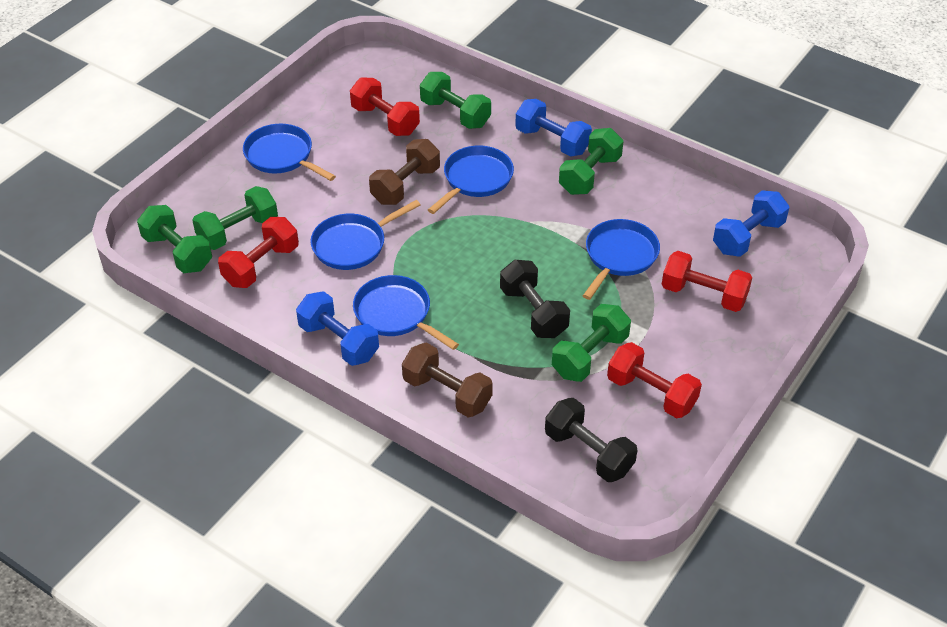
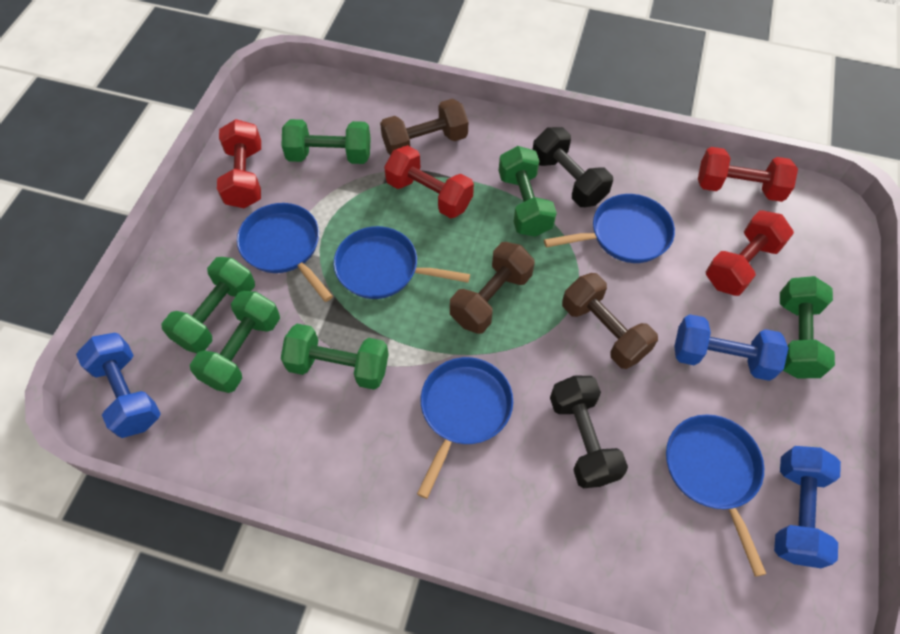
brown dumbbell: [369,139,440,205] [402,342,493,417] = 2 -> [380,99,468,155] [450,242,535,334] [562,273,658,369] = 3
green dumbbell: [137,205,212,273] [192,186,278,250] [420,72,491,129] [552,304,631,382] [559,128,624,195] = 5 -> [161,257,255,353] [190,291,280,393] [281,324,389,390] [282,119,371,164] [499,146,557,237] [780,276,835,379] = 6

